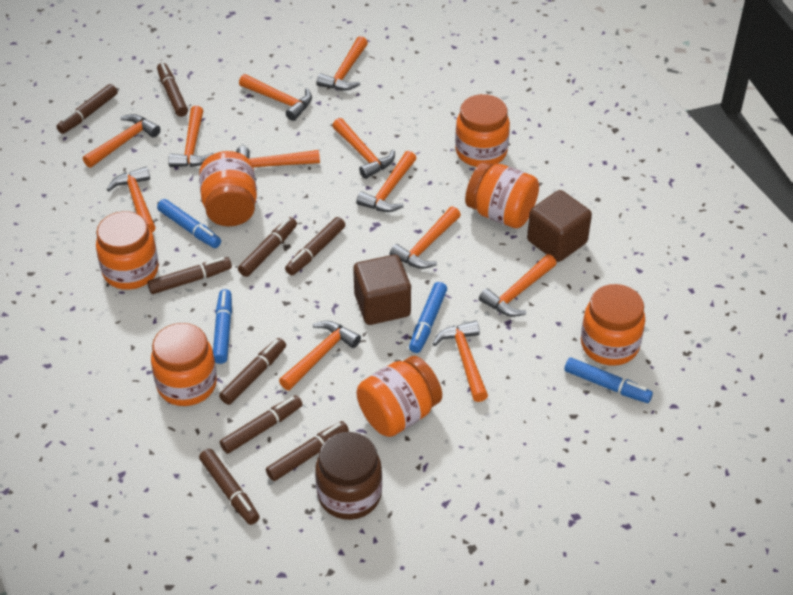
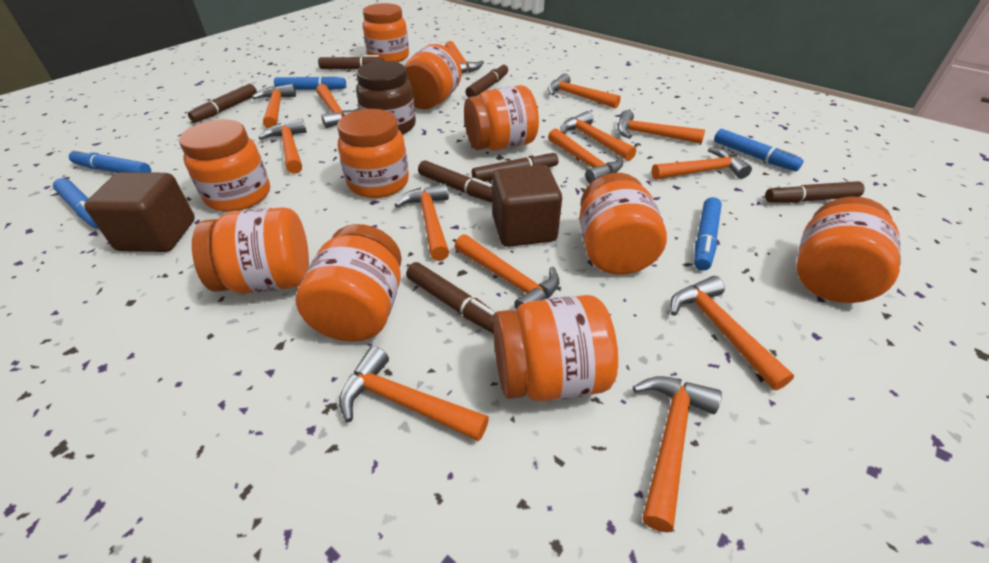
blue marker: [157,199,221,248] [213,289,232,364] [409,282,447,353] [564,357,653,403] = 4 -> [53,178,98,228] [69,148,151,173] [274,75,346,90] [694,197,722,271] [714,129,804,171] = 5
brown marker: [56,84,118,134] [147,257,232,294] [157,63,188,117] [199,449,260,525] [219,338,286,405] [220,395,302,454] [238,217,297,277] [266,421,349,481] [285,217,345,275] = 9 -> [188,84,257,122] [318,55,384,69] [406,262,496,334] [418,160,492,202] [465,63,508,98] [472,150,558,182] [765,181,865,203] = 7
orange hammer: [83,114,161,168] [107,167,156,233] [168,106,213,167] [236,147,320,180] [239,74,312,121] [279,321,361,390] [317,36,368,91] [332,118,395,179] [356,151,416,212] [390,206,461,269] [432,321,488,402] [479,254,557,317] = 12 -> [252,84,296,128] [259,119,307,174] [316,84,359,128] [339,346,489,441] [395,184,449,261] [445,41,484,73] [454,234,559,309] [548,73,621,109] [548,128,623,183] [561,111,636,161] [617,110,705,144] [633,376,722,532] [651,147,752,180] [670,276,795,390] = 14
orange jar: [96,211,159,290] [151,323,217,406] [199,151,257,226] [357,356,442,437] [455,94,510,167] [465,161,539,228] [581,284,645,366] = 7 -> [179,120,270,212] [192,207,309,294] [295,224,402,342] [337,109,409,198] [363,3,409,62] [405,44,462,109] [464,85,539,150] [493,295,618,401] [579,173,667,274] [797,197,901,303] = 10

